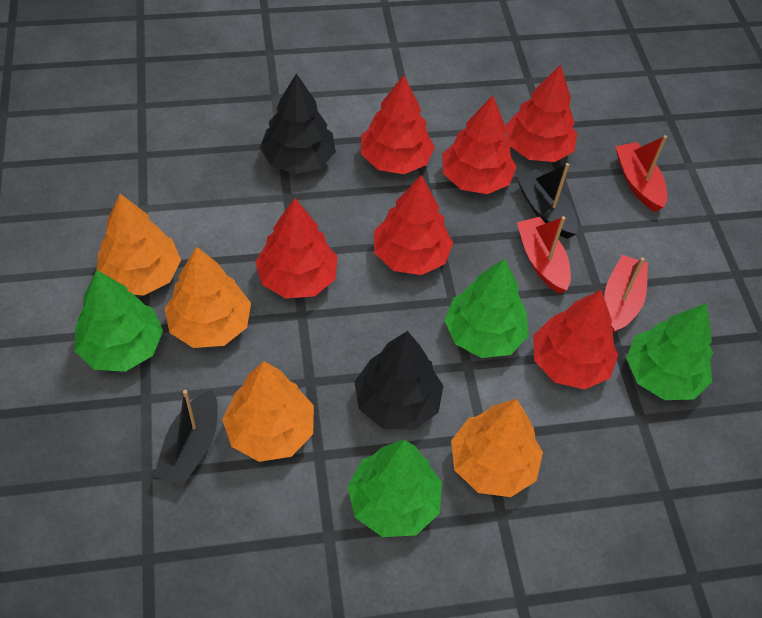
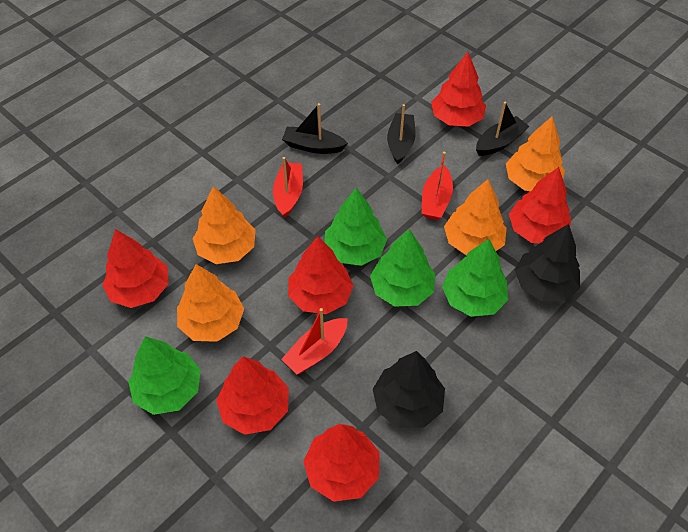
black boat: [154,389,218,485] [516,163,578,239] = 2 -> [282,103,348,154] [387,104,416,164] [476,102,529,156] = 3

